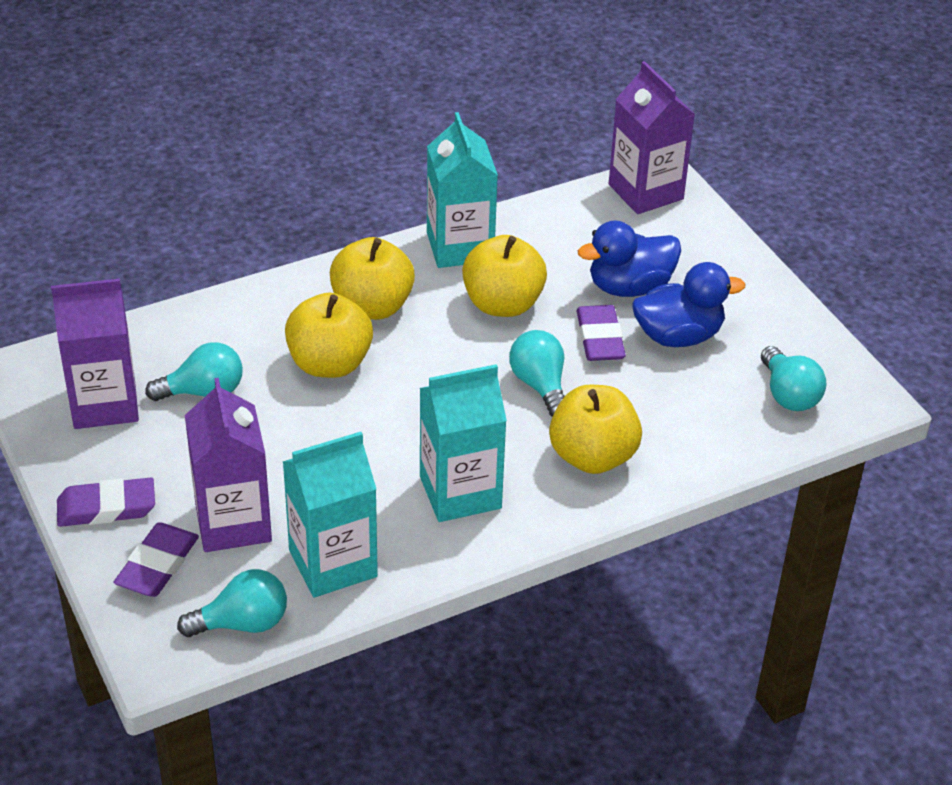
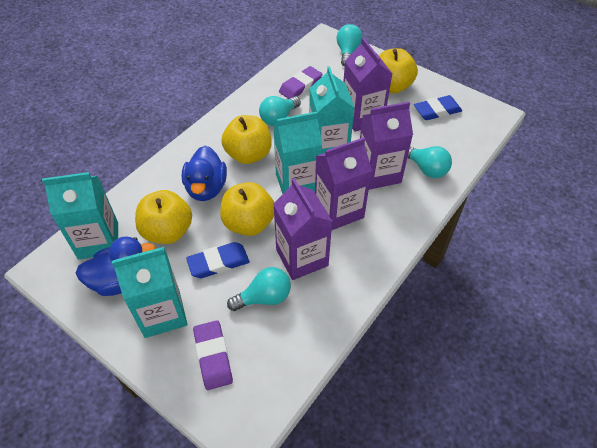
blue eraser: none = 0 -> [186,242,249,278] [414,95,462,120] = 2
purple carton: [51,278,139,429] [185,378,272,552] [609,61,695,214] = 3 -> [273,179,333,280] [315,137,372,230] [343,38,392,132] [360,102,413,190] = 4
purple eraser: [57,477,155,527] [114,522,199,597] [577,305,626,361] = 3 -> [193,320,233,390] [279,66,322,99] = 2
turquoise carton: [283,432,378,597] [420,364,507,522] [427,112,498,268] = 3 -> [42,172,118,259] [112,247,188,338] [273,112,322,194] [309,66,355,154] = 4

